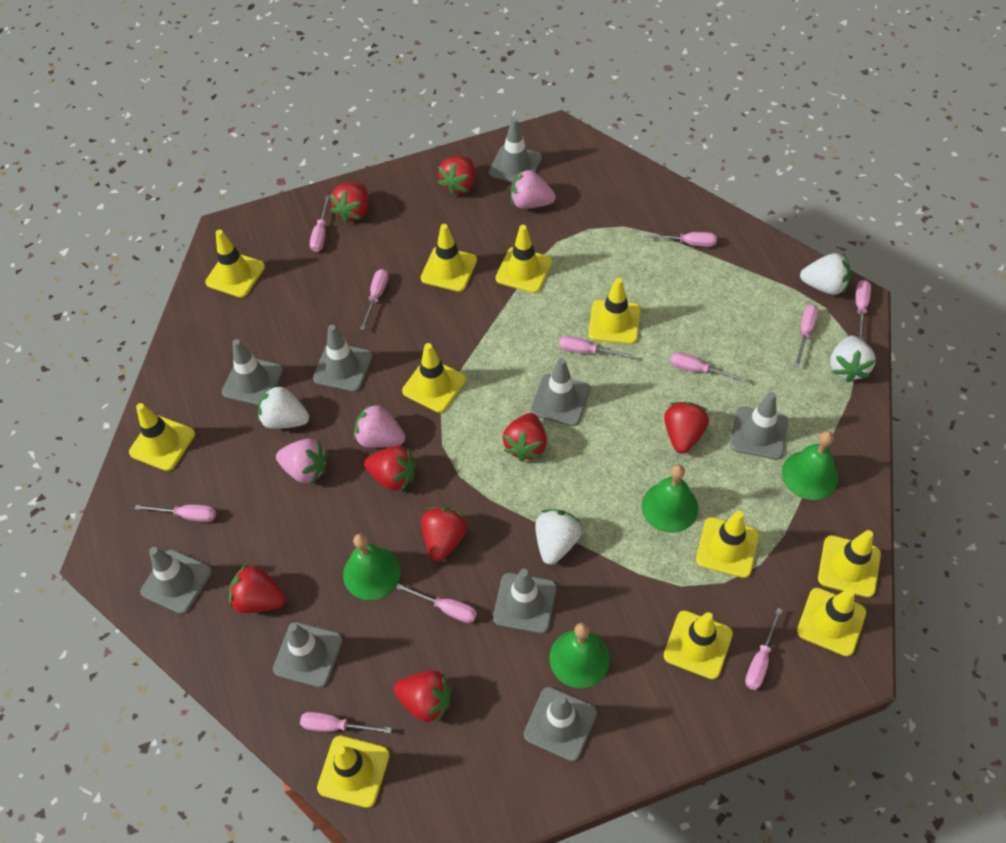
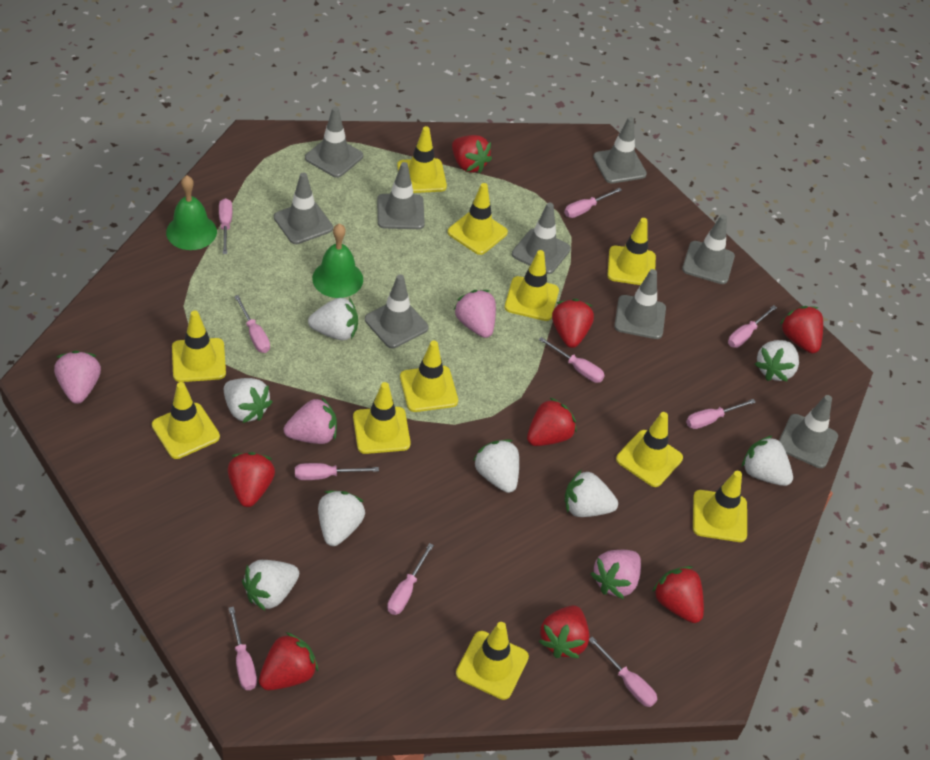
green bell: [343,533,401,600] [549,623,610,688] [642,464,698,533] [782,431,838,500] = 4 -> [166,175,217,250] [312,223,363,298] = 2
pink screwdriver: [135,505,216,522] [300,712,392,733] [310,195,330,252] [360,269,388,330] [396,584,477,623] [559,336,635,359] [644,232,717,247] [670,352,747,382] [745,608,782,690] [794,305,819,367] [856,280,871,340] = 11 -> [219,198,232,254] [229,607,257,690] [234,295,270,353] [295,463,379,480] [387,543,434,615] [539,337,605,383] [564,188,622,218] [589,637,657,707] [686,399,756,429] [728,305,777,348] = 10
pink strawberry: [276,439,328,485] [354,402,405,448] [511,169,556,209] = 3 -> [54,351,101,404] [284,398,337,444] [454,290,496,338] [591,550,641,599] = 4
white strawberry: [258,384,309,429] [535,509,582,565] [800,253,851,295] [830,336,876,382] = 4 -> [224,378,272,423] [242,560,299,611] [308,297,358,340] [318,491,365,546] [473,440,519,493] [565,469,618,517] [742,435,793,486] [755,340,799,382] = 8

